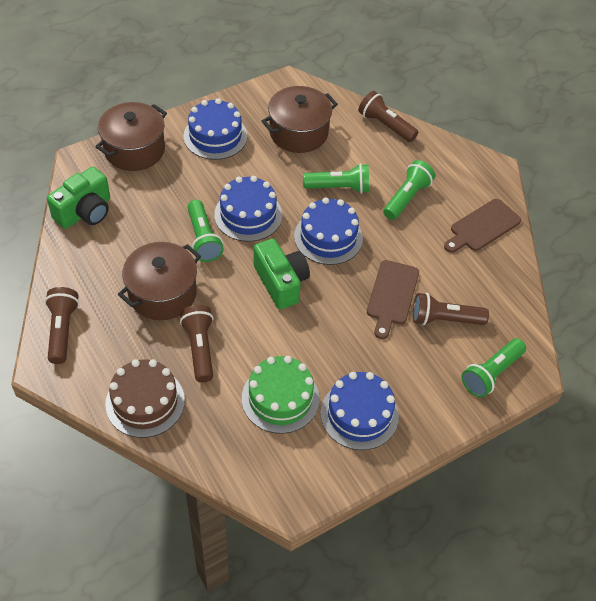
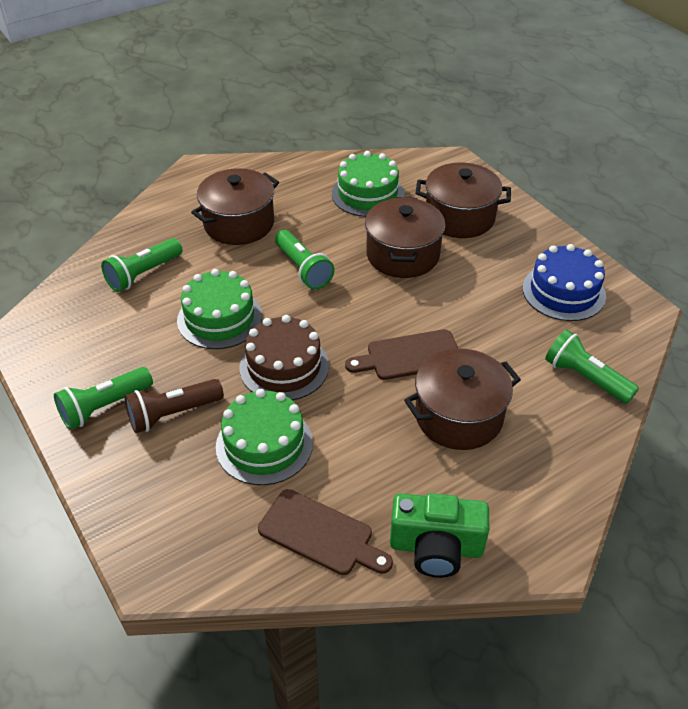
blue cake: [184,98,248,160] [214,176,282,242] [294,197,363,265] [320,372,399,450] = 4 -> [523,244,606,321] = 1
brown flashlight: [45,287,79,364] [180,305,213,382] [358,91,418,142] [413,293,489,325] = 4 -> [124,379,224,433] = 1
brown pot: [95,102,167,171] [118,242,201,320] [262,86,338,153] = 3 -> [191,168,279,245] [365,197,446,278] [404,348,521,450] [416,162,511,238] = 4
green cake: [242,356,319,434] = 1 -> [177,269,262,349] [216,389,313,485] [332,151,404,217] = 3
green camera: [47,167,110,229] [254,239,310,309] = 2 -> [390,493,489,578] = 1

